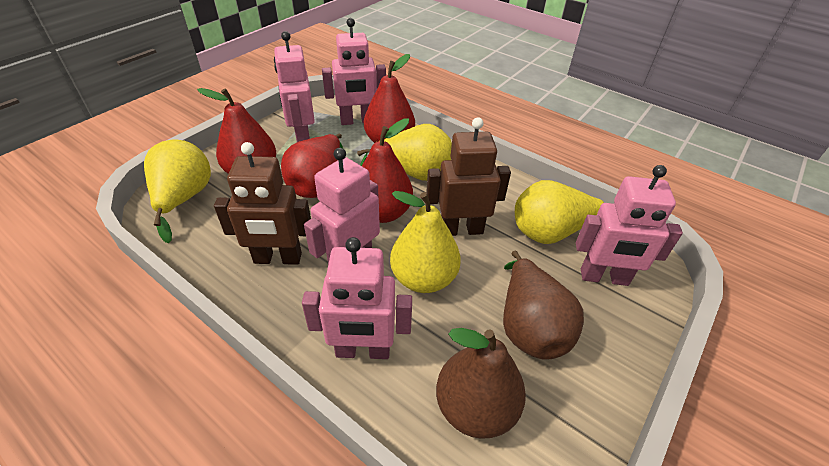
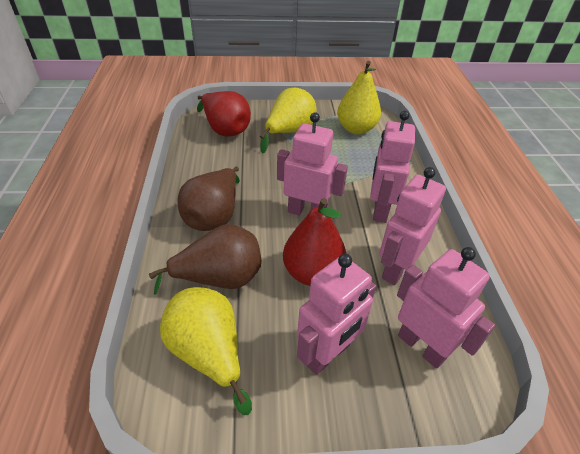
brown robot: [214,142,311,265] [426,117,511,236] = 2 -> none = 0
red pear: [197,88,276,174] [281,133,343,198] [362,118,413,223] [364,54,415,143] = 4 -> [197,91,251,137] [283,198,346,286] = 2
yellow pear: [144,140,211,243] [357,124,452,181] [390,191,461,293] [515,180,604,244] = 4 -> [160,287,252,415] [260,88,316,153] [337,61,381,134] = 3

